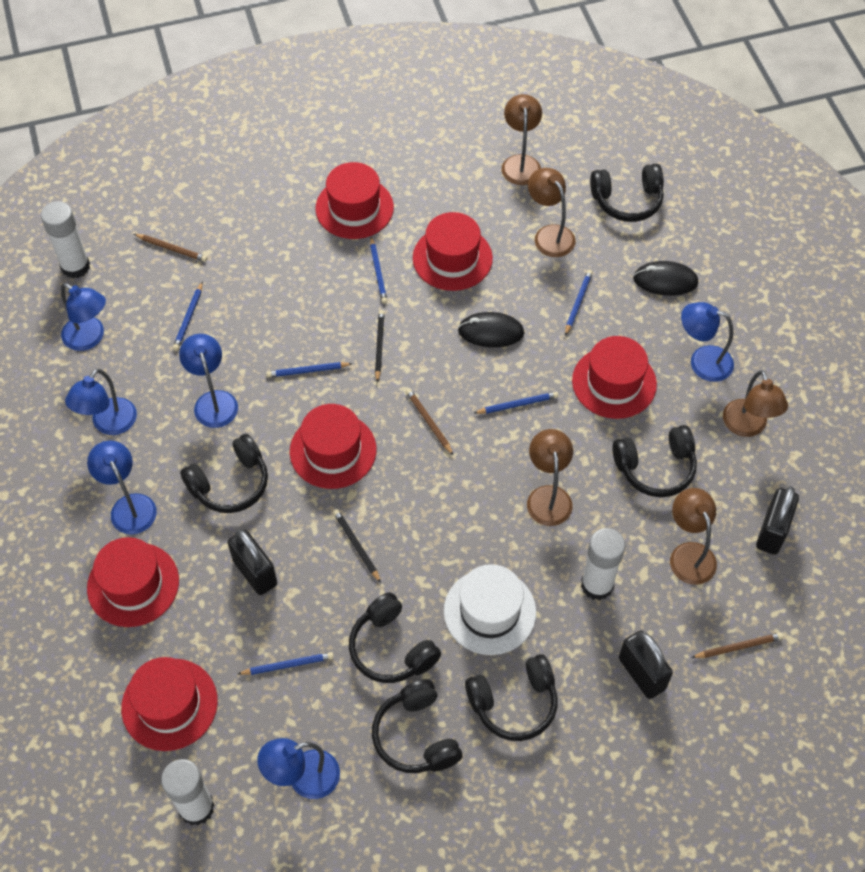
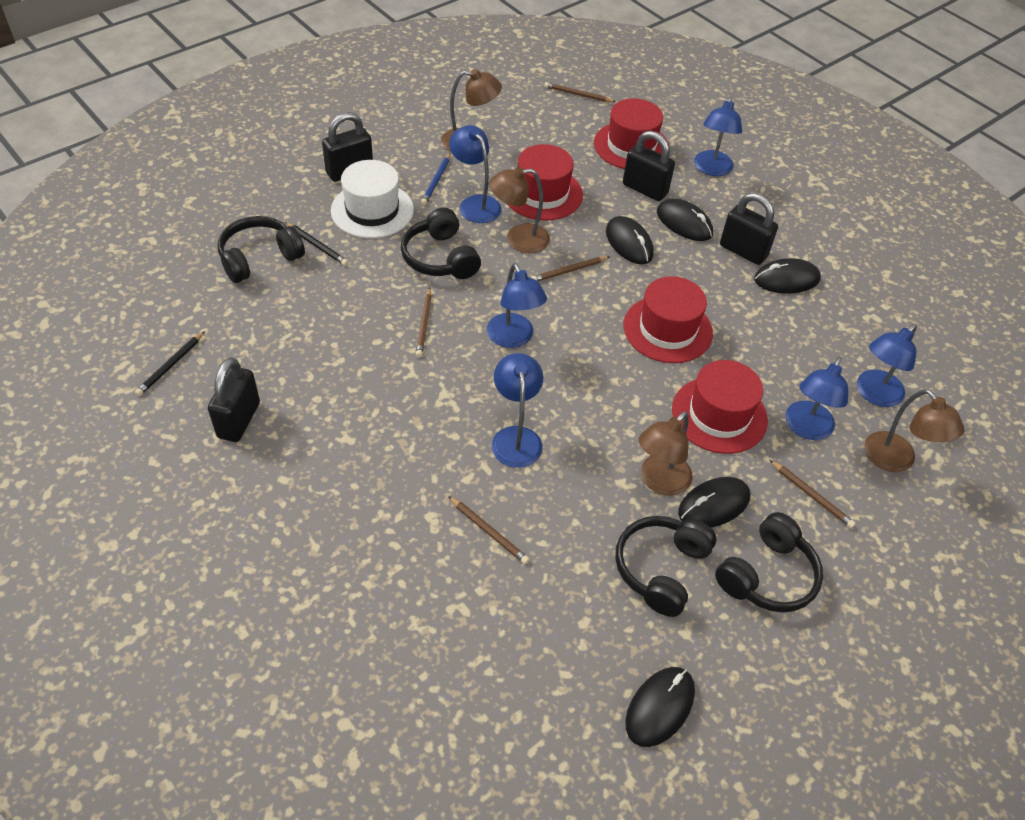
black headphones: [180,434,268,513] [349,592,441,683] [372,679,462,773] [465,654,558,741] [590,164,664,222] [612,425,697,497] = 6 -> [218,216,305,283] [401,207,481,279] [615,516,716,617] [715,512,823,613] = 4
black mouse: [458,312,524,347] [633,261,698,296] = 2 -> [606,216,654,264] [625,667,695,747] [657,199,713,241] [678,477,750,527] [754,258,821,293] = 5
black padlock: [228,530,277,595] [619,631,673,699] [756,486,799,555] = 3 -> [208,357,260,442] [322,112,373,182] [623,131,675,201] [720,193,778,265] = 4
blue pencil: [173,281,203,350] [238,652,334,675] [266,362,353,377] [370,237,387,304] [474,392,559,414] [565,270,593,336] = 6 -> [421,153,450,205] = 1
brown lamp: [502,94,542,185] [527,429,573,526] [528,168,576,257] [670,488,717,585] [723,370,788,437] = 5 -> [441,69,502,151] [489,167,550,253] [639,411,693,496] [864,389,964,472] = 4
brown pencil: [134,234,207,262] [406,388,453,455] [691,633,783,658] = 3 -> [416,288,432,357] [448,496,530,564] [531,256,610,281] [544,82,616,102] [770,460,856,528] = 5
red hat: [87,537,179,627] [121,657,218,751] [290,404,377,489] [315,162,394,239] [413,212,493,291] [572,336,657,419] = 6 -> [508,144,583,221] [594,98,670,169] [623,276,713,363] [672,360,768,454] = 4
white glue stick: [41,201,90,278] [161,759,214,825] [581,528,625,600] = 3 -> none = 0

